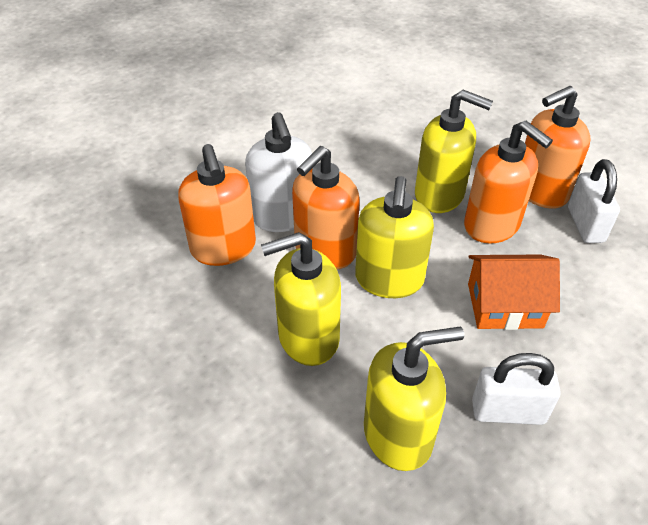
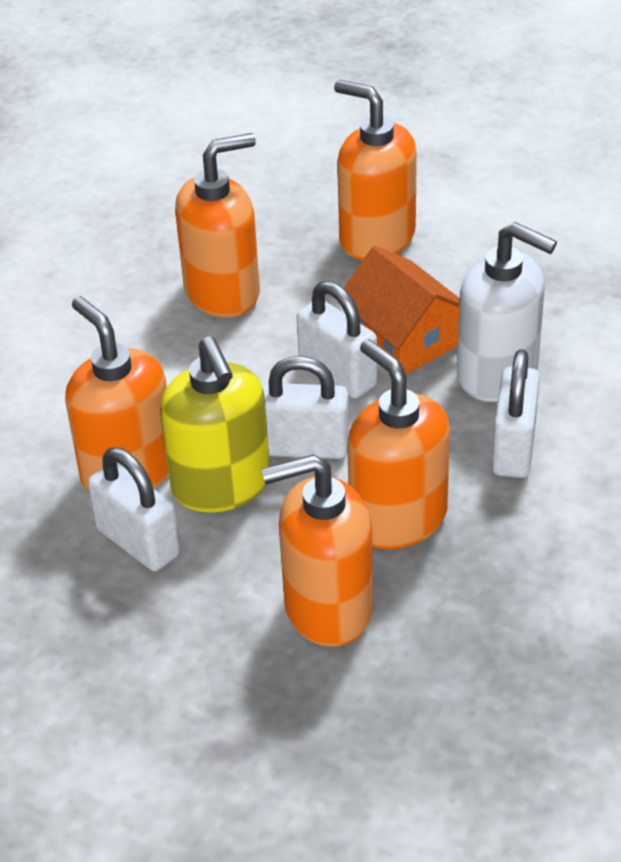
orange soap dispenser: [178,144,256,266] [292,146,360,269] [464,121,553,243] [525,86,591,209] = 4 -> [65,296,169,493] [175,133,260,318] [261,454,373,647] [334,80,417,260] [347,339,450,549] = 5
white padlock: [472,353,561,425] [568,159,620,243] = 2 -> [88,447,180,571] [262,356,349,459] [297,281,377,398] [492,349,540,478] = 4
yellow soap dispenser: [261,232,341,366] [355,176,434,298] [364,326,464,471] [415,90,493,213] = 4 -> [160,336,270,512] = 1

